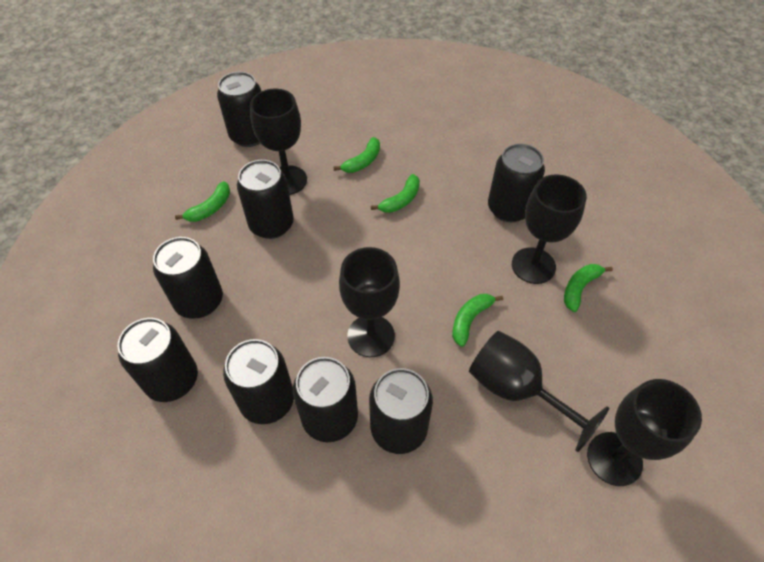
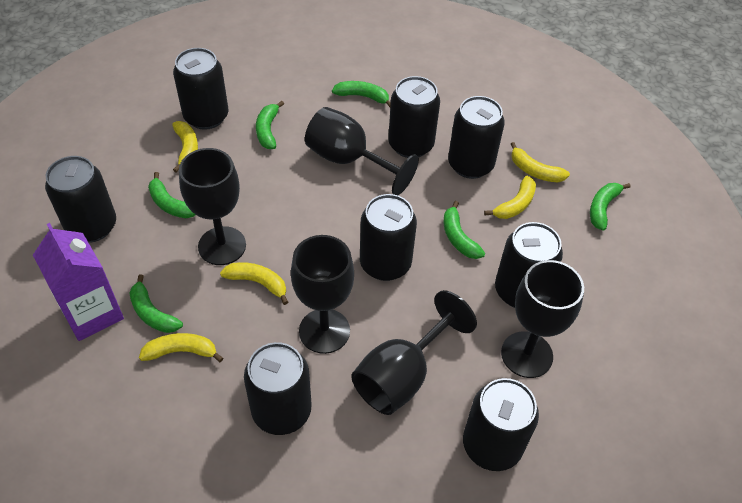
green banana: [175,181,230,222] [333,137,380,173] [371,174,420,213] [452,294,503,347] [564,264,613,312] = 5 -> [129,274,183,333] [148,172,196,218] [256,101,284,149] [332,81,391,107] [444,201,485,259] [590,183,630,231] = 6
purple carton: none = 0 -> [33,223,124,341] = 1
yellow banana: none = 0 -> [139,333,223,362] [172,121,198,172] [220,262,288,305] [484,176,536,219] [511,142,570,182] = 5

